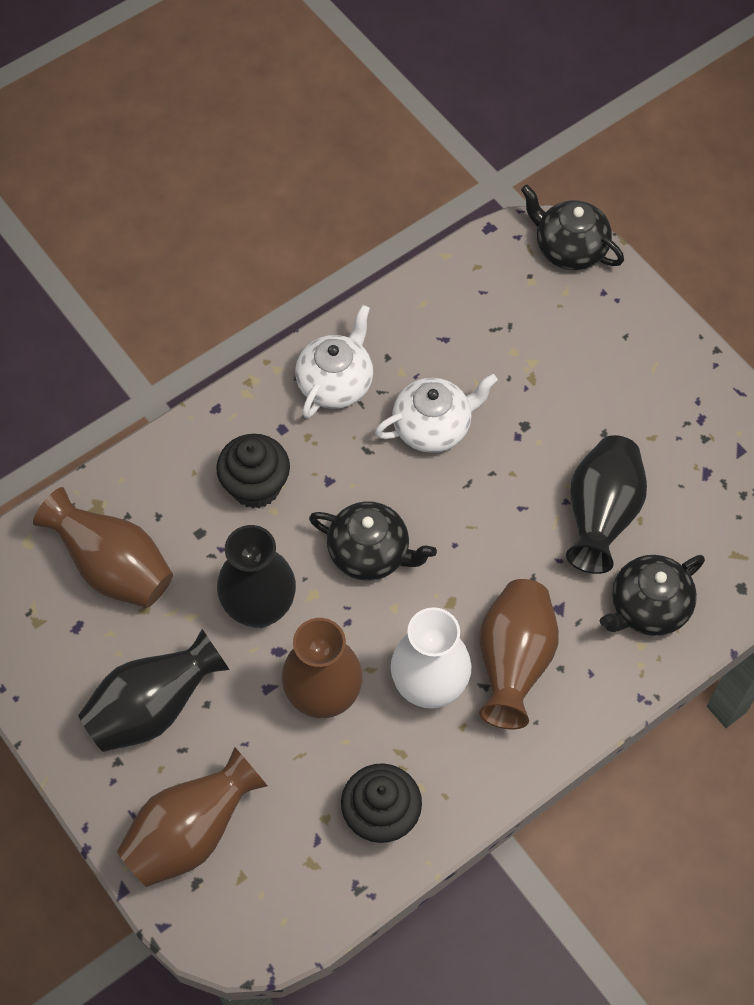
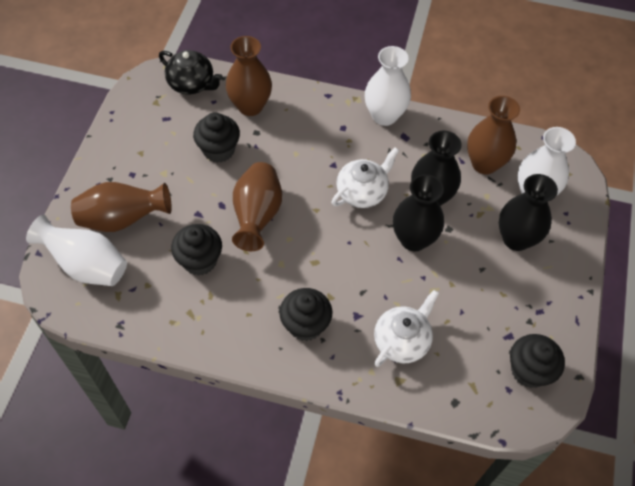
black cupcake: [216,434,290,509] [341,763,422,843] = 2 -> [171,224,222,276] [193,112,240,163] [279,288,332,341] [510,334,565,388] = 4
black teapot: [309,501,437,581] [521,185,624,270] [600,555,705,636] = 3 -> [159,50,223,94] = 1
white vase: [391,607,472,709] = 1 -> [26,215,127,286] [365,46,411,126] [518,127,576,196] = 3

